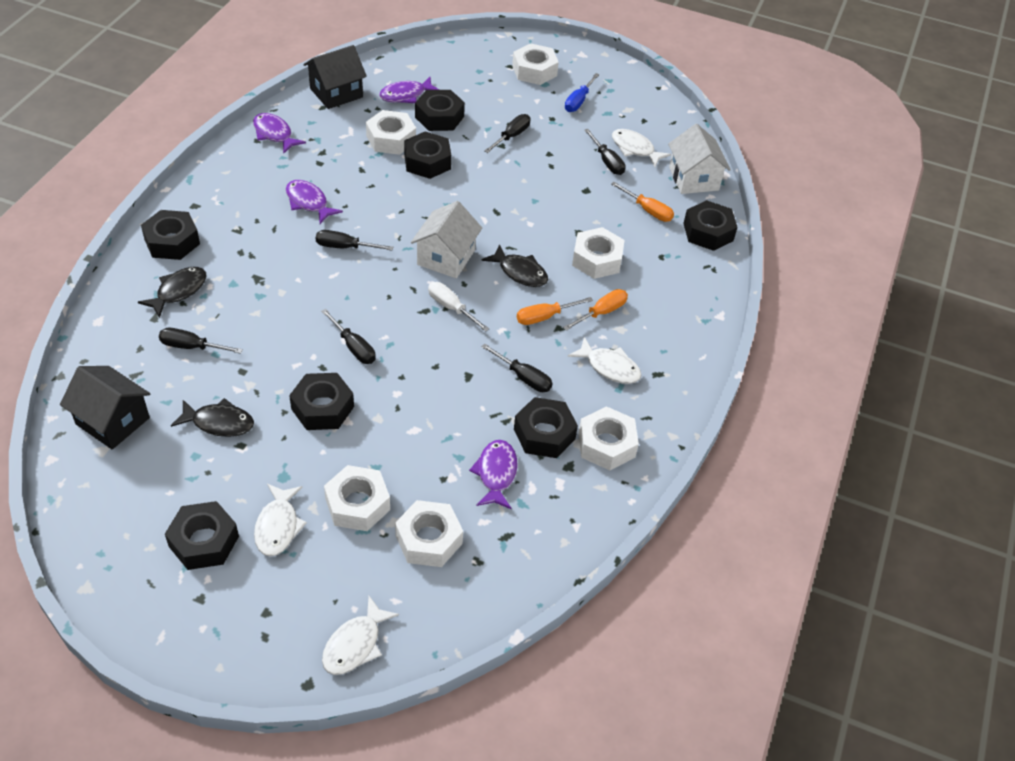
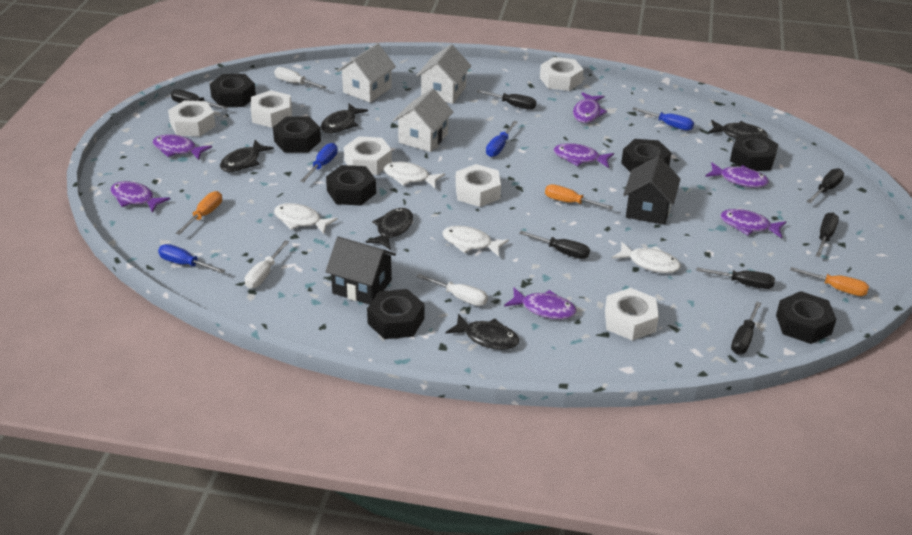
black fish: [138,267,207,318] [171,398,254,437] [481,244,548,287] = 3 -> [220,140,274,172] [321,104,368,133] [365,208,413,250] [445,314,519,350] [708,120,768,138] = 5
black screwdriver: [159,328,243,354] [316,230,393,250] [321,309,376,364] [481,343,552,392] [484,114,530,153] [584,129,625,175] = 6 -> [171,89,228,109] [476,90,536,110] [519,231,590,259] [696,267,775,289] [731,301,761,354] [806,168,844,203] [816,213,839,257] = 7
blue screwdriver: [565,73,600,112] = 1 -> [158,244,225,273] [300,143,338,182] [486,121,518,157] [632,107,694,131] = 4
purple fish: [253,113,306,154] [286,180,343,224] [379,77,440,103] [469,440,517,509] = 4 -> [110,181,170,213] [152,134,212,160] [504,288,576,319] [554,143,614,168] [573,92,607,123] [705,162,769,188] [720,209,786,238] = 7
white house: [411,201,482,278] [668,124,731,194] = 2 -> [337,43,396,103] [393,88,453,152] [416,44,471,104] = 3
white screwdriver: [428,282,489,332] = 1 -> [245,240,289,288] [274,67,327,89] [416,274,488,306] = 3

